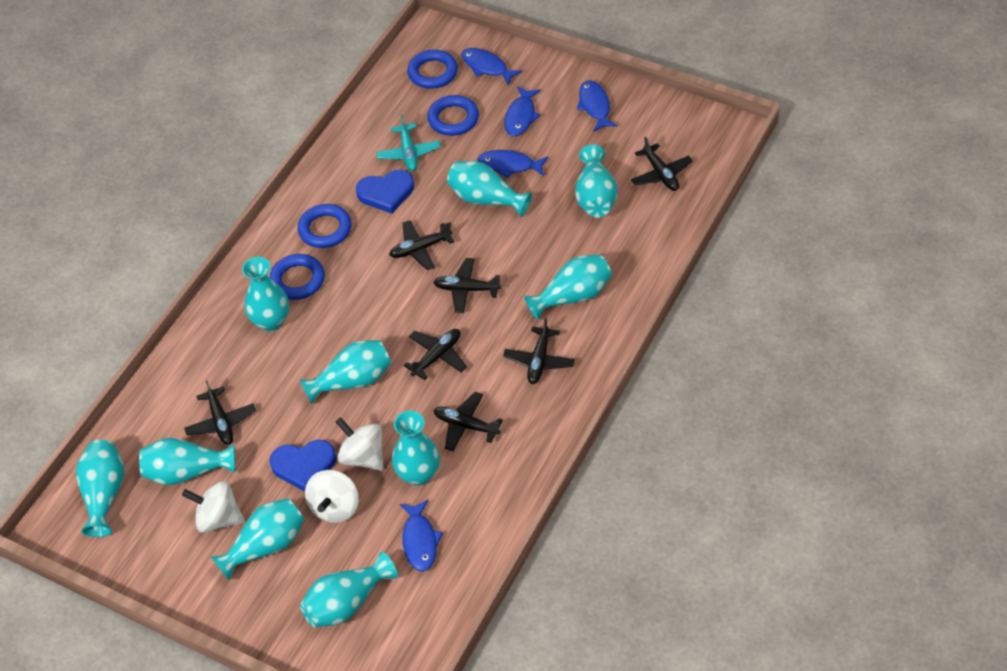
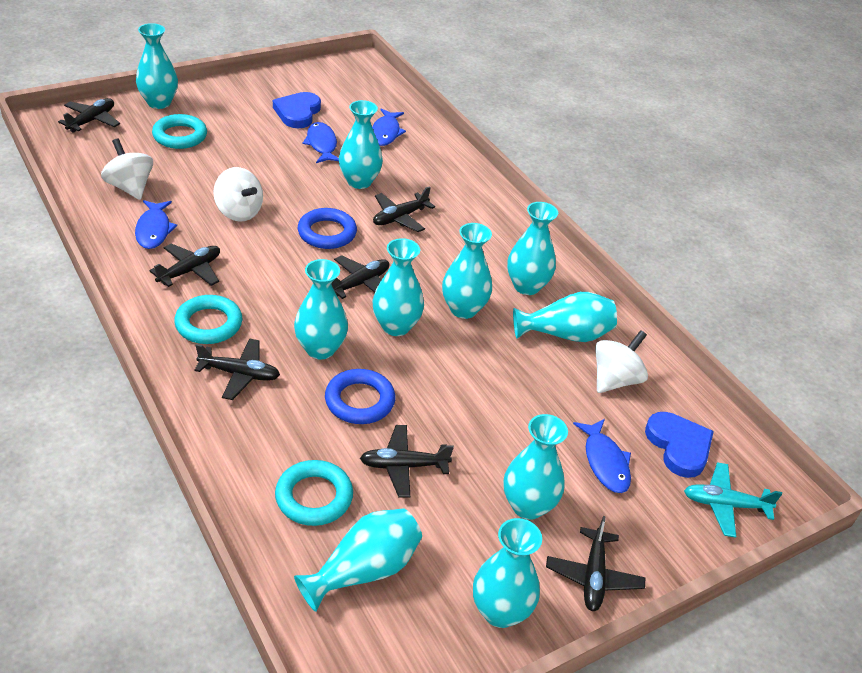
blue fish: [399,500,443,572] [461,48,523,85] [478,150,548,178] [504,86,541,136] [577,81,618,132] = 5 -> [135,200,177,249] [302,122,339,163] [372,109,406,146] [573,419,631,493] = 4
blue ring: [270,254,325,300] [298,204,352,248] [407,50,458,89] [427,95,479,136] = 4 -> [298,208,357,249] [325,369,395,424] = 2
turquoise ring: none = 0 -> [152,114,207,149] [174,295,242,344] [275,460,353,526] = 3

